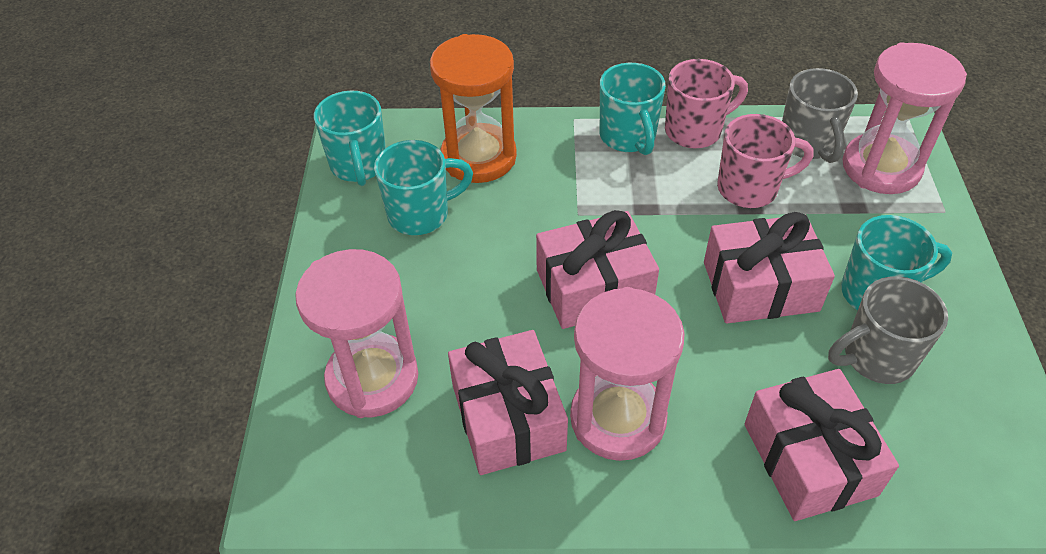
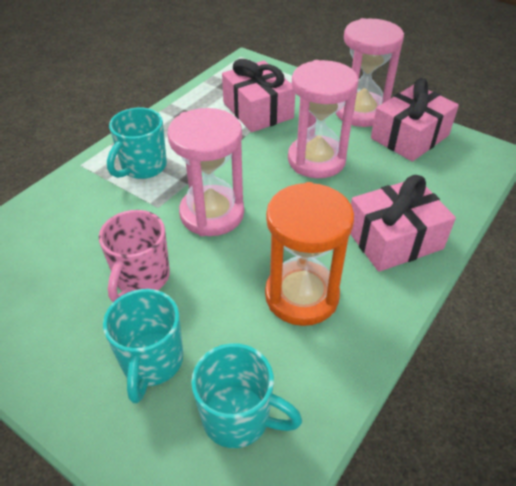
grey mug: [782,68,858,163] [828,276,948,384] = 2 -> none = 0
pink gift: [448,330,568,475] [536,210,659,329] [704,212,835,323] [745,369,899,521] = 4 -> [222,59,295,132] [350,175,456,272] [371,78,459,161] = 3
pink mug: [665,59,748,149] [717,114,813,208] = 2 -> [99,210,170,302] = 1
turquoise mug: [314,91,386,186] [374,140,473,235] [600,63,666,155] [841,215,952,310] = 4 -> [103,289,183,404] [107,108,167,179] [191,343,302,448] = 3

